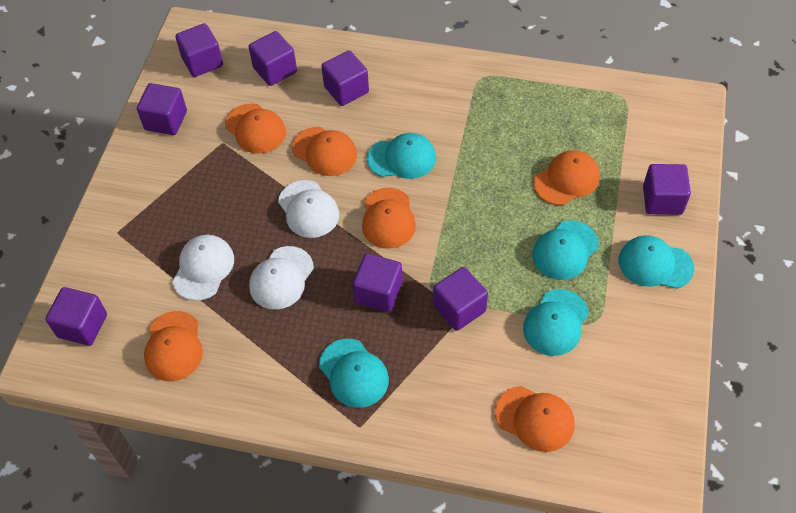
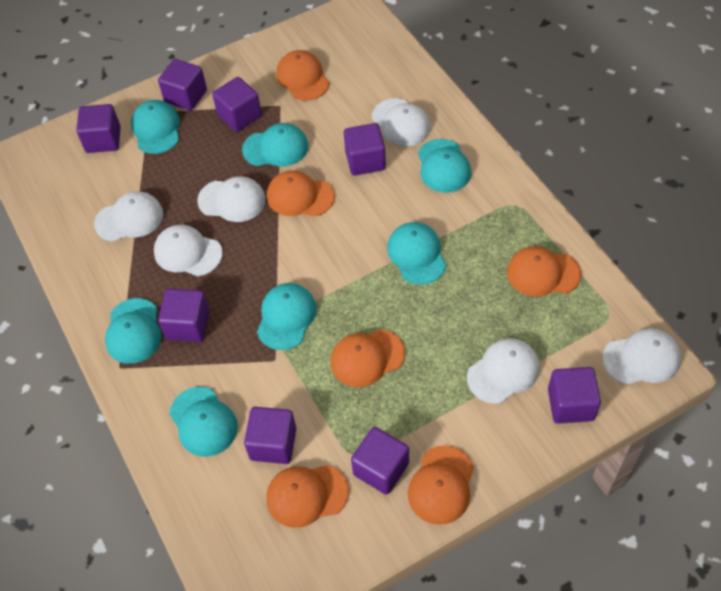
turquoise cap: [319,339,389,408] [367,133,436,179] [523,289,589,356] [532,220,599,280] [619,235,694,289] = 5 -> [105,298,162,364] [131,100,180,154] [169,387,238,457] [242,123,308,167] [257,283,317,350] [387,222,446,285] [418,139,471,193] = 7
white cap: [173,235,234,301] [249,246,314,310] [278,180,339,238] = 3 -> [94,191,163,242] [154,225,223,276] [197,176,266,222] [372,98,430,146] [467,338,540,404] [602,328,681,385] = 6

